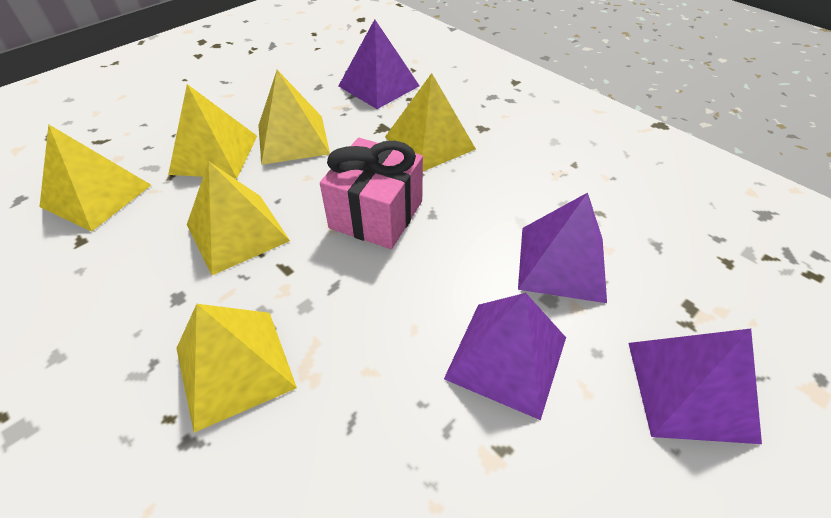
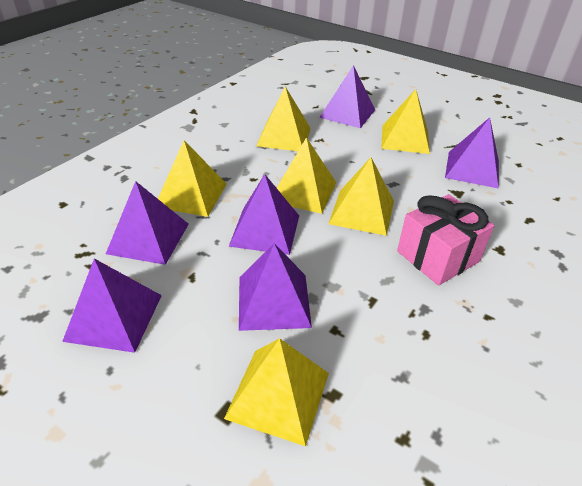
purple pyramid: [338,19,420,109] [444,293,566,420] [518,193,607,303] [628,329,762,444] = 4 -> [62,259,162,353] [106,181,189,265] [229,174,299,255] [239,243,312,331] [319,65,375,128] [445,117,499,188] = 6

